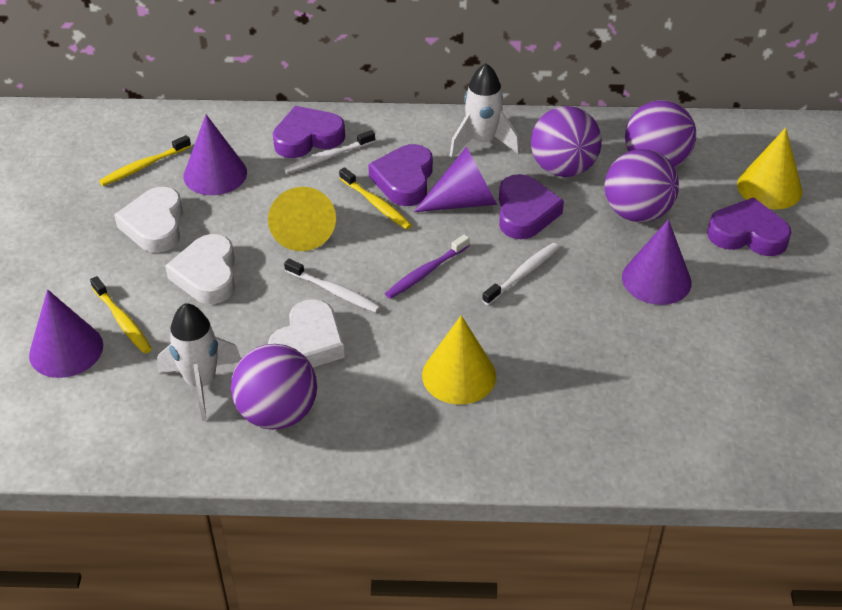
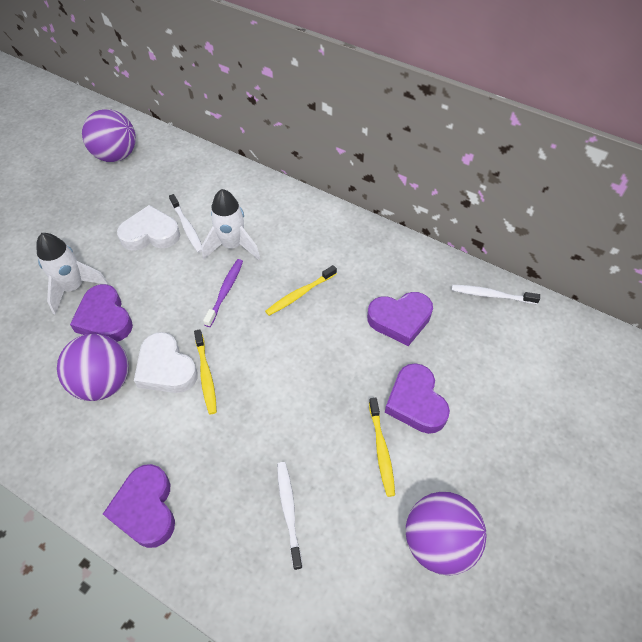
purple ball: [231,344,317,430] [531,106,602,177] [605,149,679,222] [625,100,696,168] = 4 -> [57,334,129,401] [82,109,136,162] [406,492,486,576] = 3
purple cone: [29,290,103,378] [184,115,247,195] [414,146,497,212] [622,219,692,305] = 4 -> none = 0
white heart: [114,187,183,253] [165,234,235,304] [268,299,345,367] = 3 -> [117,205,180,251] [134,332,198,393] = 2
yellow cone: [268,187,336,251] [422,315,496,404] [737,128,802,209] = 3 -> none = 0

